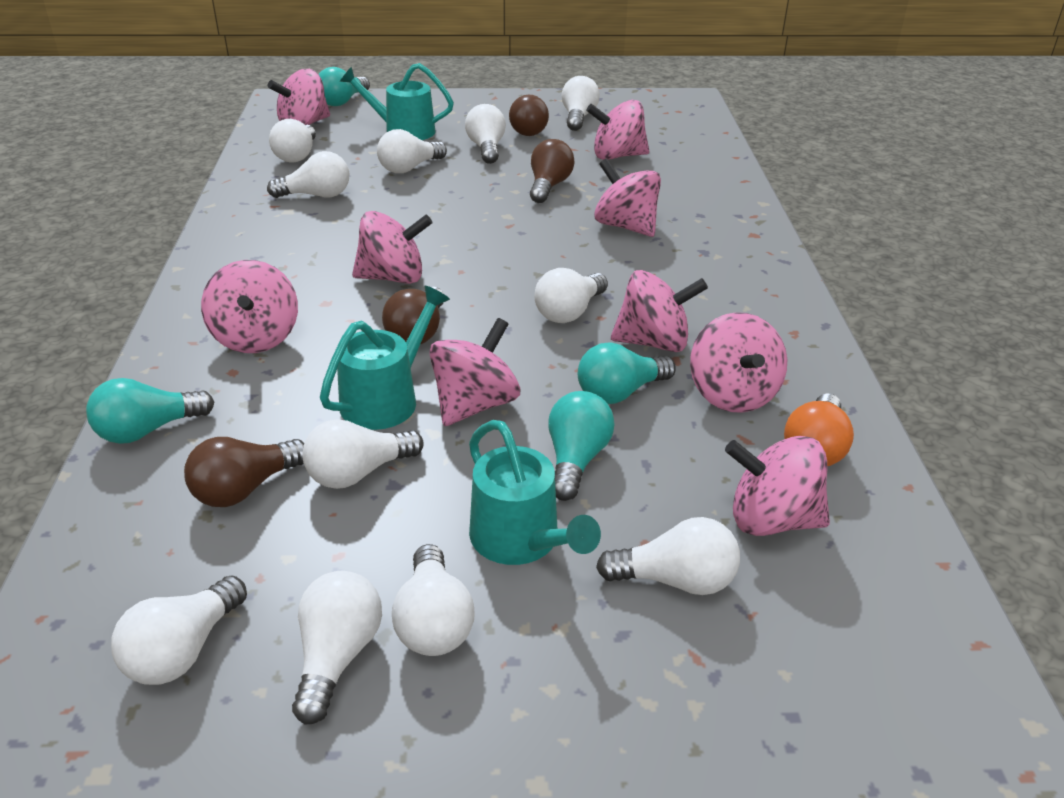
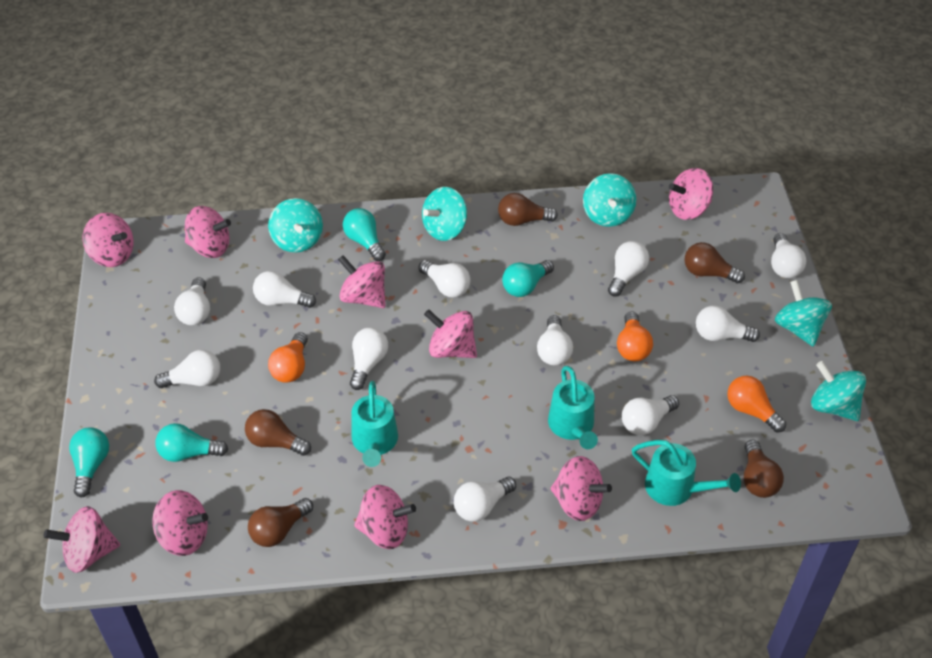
brown light bulb: [184,437,304,507] [382,287,444,345] [509,95,549,136] [530,139,575,203] = 4 -> [245,409,311,456] [248,498,313,547] [498,193,558,226] [685,242,745,283] [744,439,784,498] = 5
orange light bulb: [784,393,854,466] = 1 -> [268,332,308,383] [617,311,653,361] [727,376,786,433] = 3
turquoise spinning top: none = 0 -> [268,198,323,253] [422,187,467,241] [583,173,636,227] [775,280,832,347] [811,361,866,421] = 5

